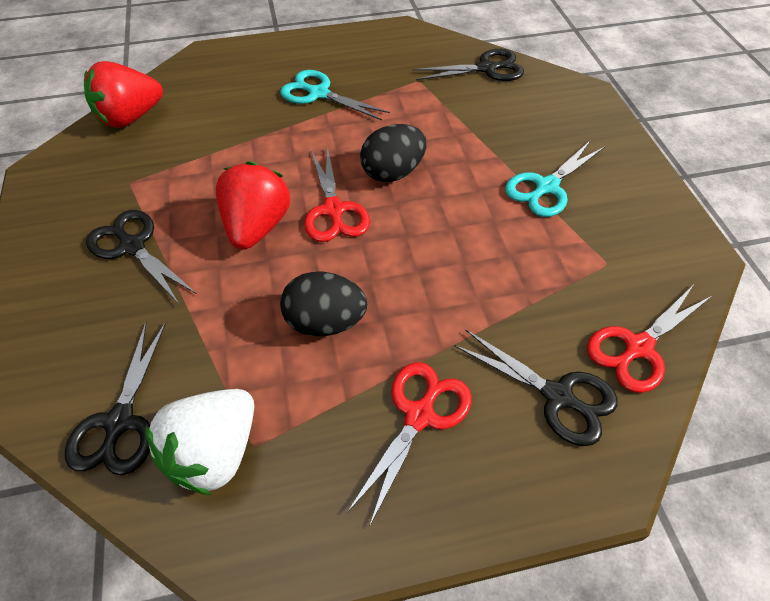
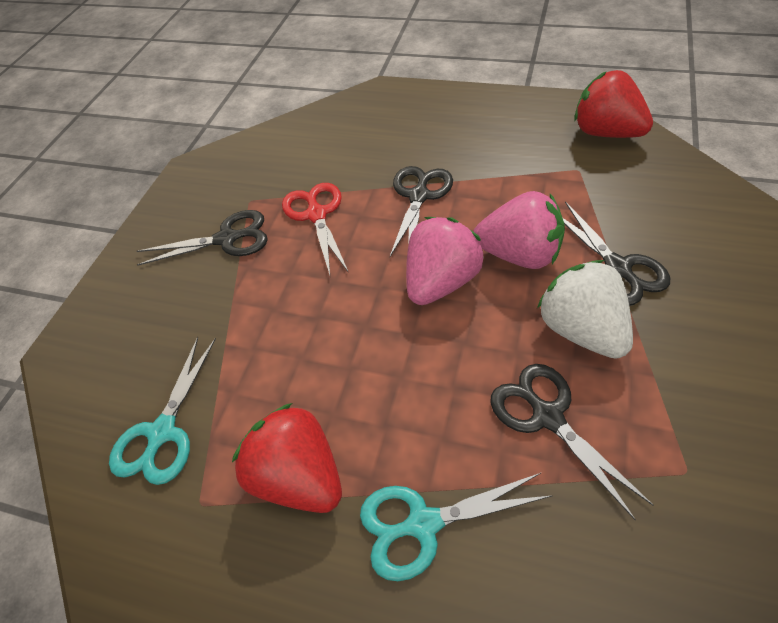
black egg: [280,272,367,336] [360,124,427,182] = 2 -> none = 0
pink strawberry: none = 0 -> [406,217,484,305] [473,191,565,269] = 2
red scissors: [304,146,370,242] [347,362,472,527] [587,286,712,393] = 3 -> [282,183,349,275] = 1

